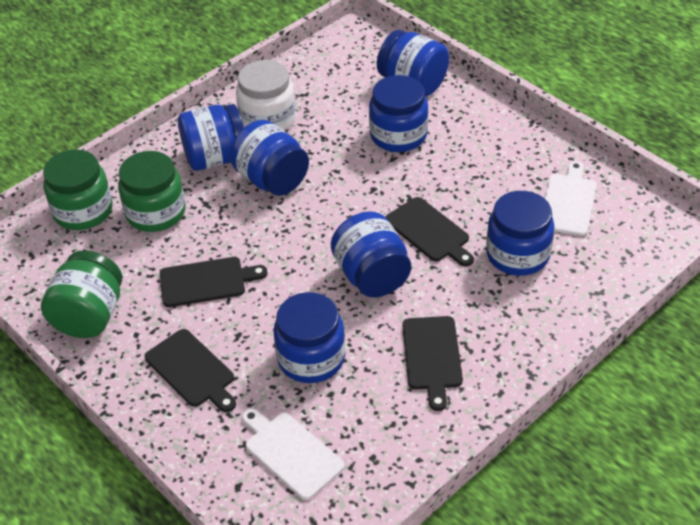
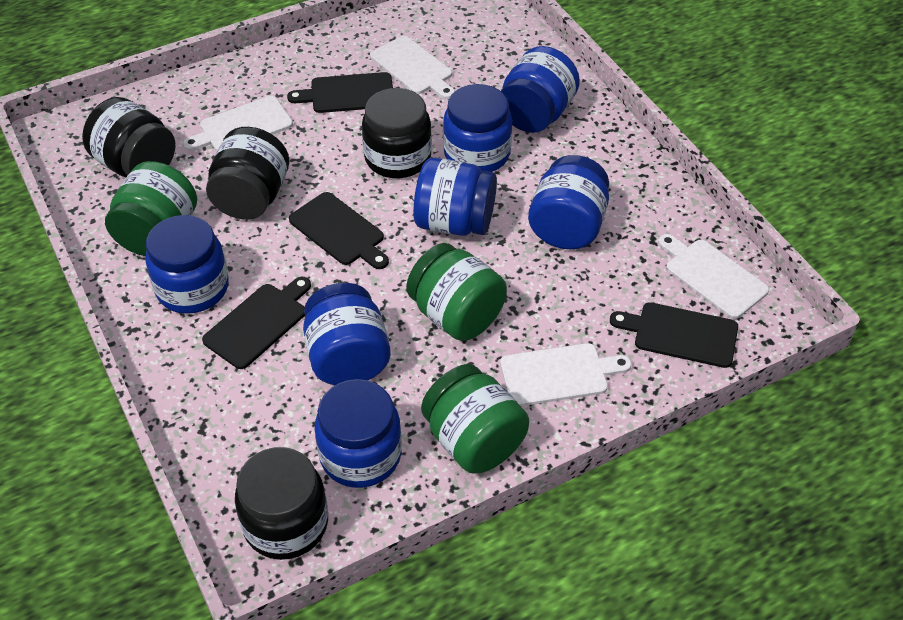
black jar: none = 0 -> [82,97,175,177] [206,127,289,220] [235,447,328,560] [362,88,432,178] = 4
white cutting board: [242,409,345,500] [545,161,597,236] = 2 -> [183,96,293,151] [370,36,455,99] [500,343,632,406] [658,234,769,319] = 4
white jar: [236,60,296,131] = 1 -> none = 0

